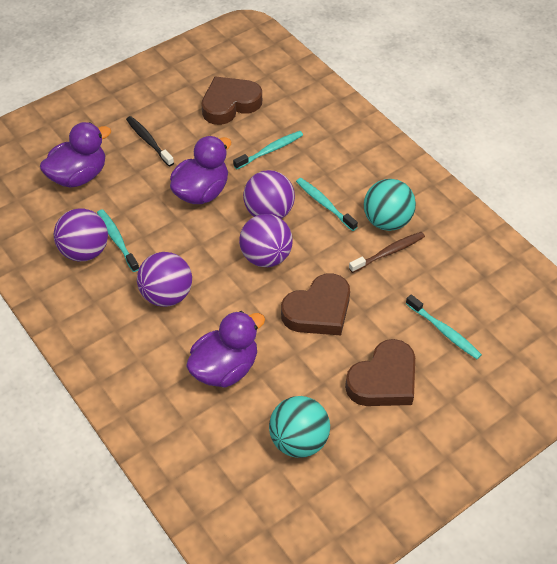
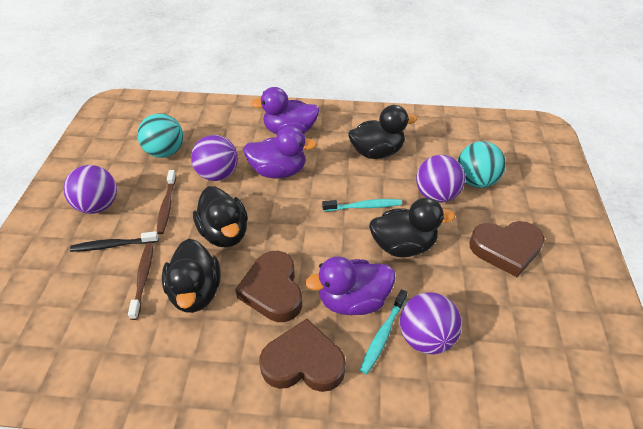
black duck: none = 0 -> [162,239,221,313] [193,186,248,248] [348,105,417,159] [369,198,455,257] = 4
brown toothbrush: [349,232,425,273] = 1 -> [128,243,153,320] [157,170,176,234] = 2
turquoise toothbrush: [97,209,139,272] [233,131,303,169] [296,178,358,231] [406,295,482,359] = 4 -> [322,199,402,211] [360,289,408,374] = 2

